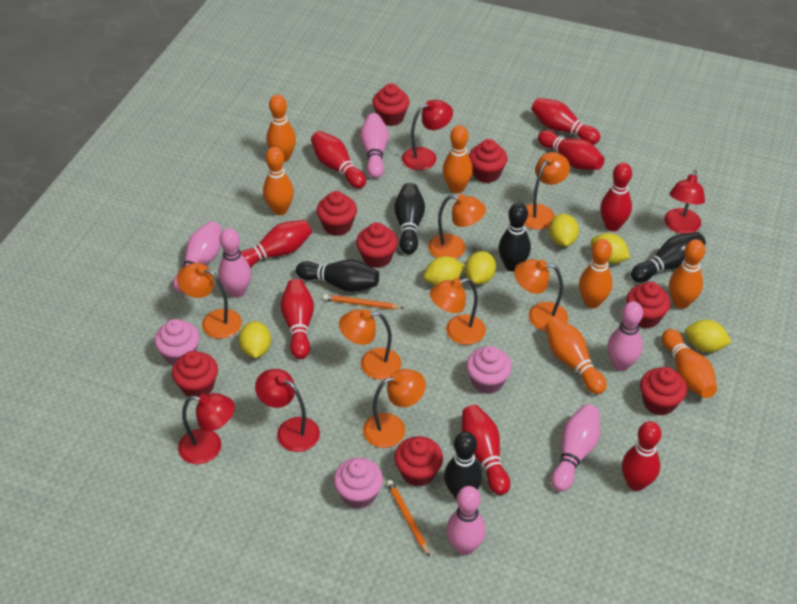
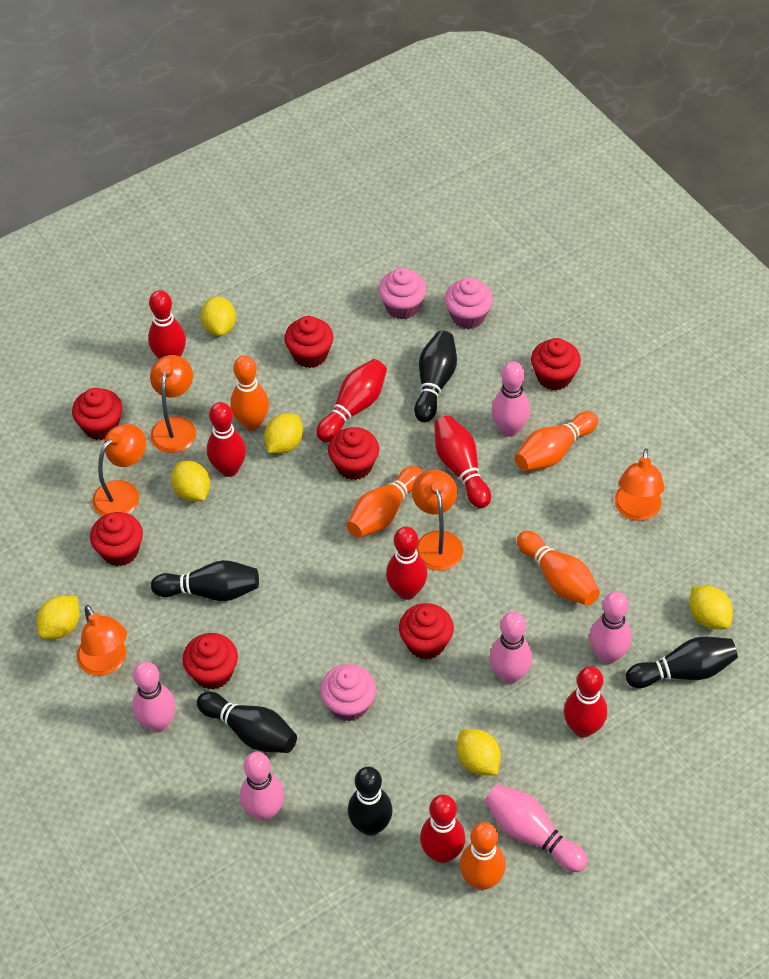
orange bowling pin: [263,147,294,215] [267,95,296,162] [443,125,473,193] [545,317,607,394] [579,239,613,308] [662,329,717,398] [669,239,705,309] = 7 -> [230,355,269,431] [347,466,423,538] [460,822,505,890] [515,411,598,471] [517,531,600,606] = 5
orange lamp: [177,263,242,339] [339,309,401,380] [363,369,426,448] [428,194,486,259] [430,278,486,345] [514,259,568,331] [525,152,570,230] = 7 -> [77,605,127,676] [92,424,146,516] [150,355,196,453] [412,469,463,571] [614,448,665,521] = 5
orange pencil: [323,294,403,310] [386,480,430,557] = 2 -> none = 0
red bowling pin: [241,220,312,267] [280,279,314,359] [311,131,366,188] [462,405,510,495] [531,98,600,144] [538,130,605,170] [600,163,632,231] [622,421,661,491] = 8 -> [148,290,186,359] [207,402,246,477] [316,359,387,442] [386,527,427,600] [420,795,465,863] [434,416,491,508] [564,666,607,738] = 7
red cupcake: [172,351,218,397] [316,191,357,236] [356,223,398,268] [372,83,409,126] [394,436,443,487] [469,139,507,183] [626,282,671,329] [640,367,687,415] = 8 -> [72,388,123,440] [90,512,143,566] [183,633,238,689] [284,316,333,368] [328,427,379,480] [399,603,454,659] [531,338,581,390] = 7
red lamp: [178,393,235,464] [255,369,320,452] [402,100,453,170] [664,170,705,234] = 4 -> none = 0

